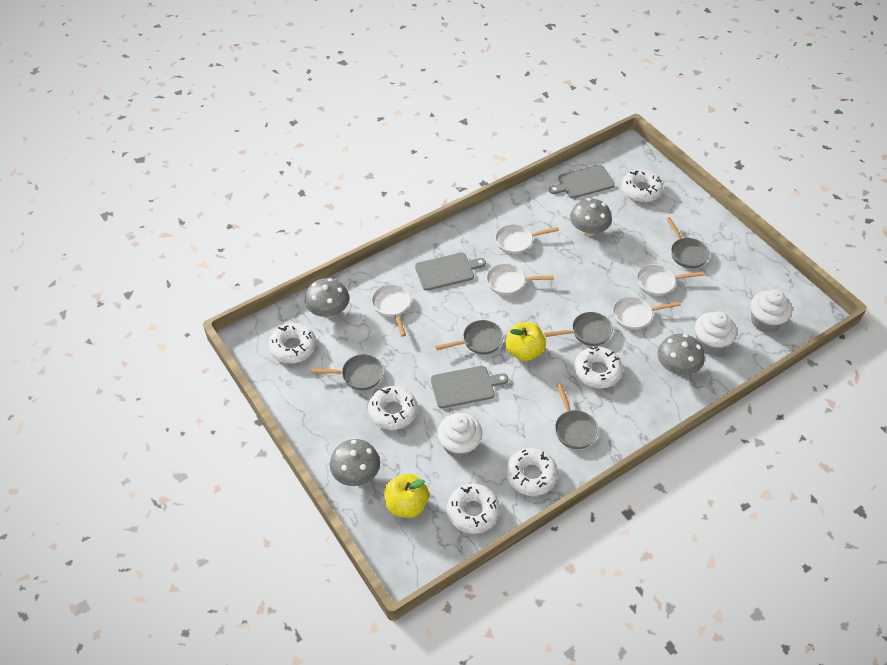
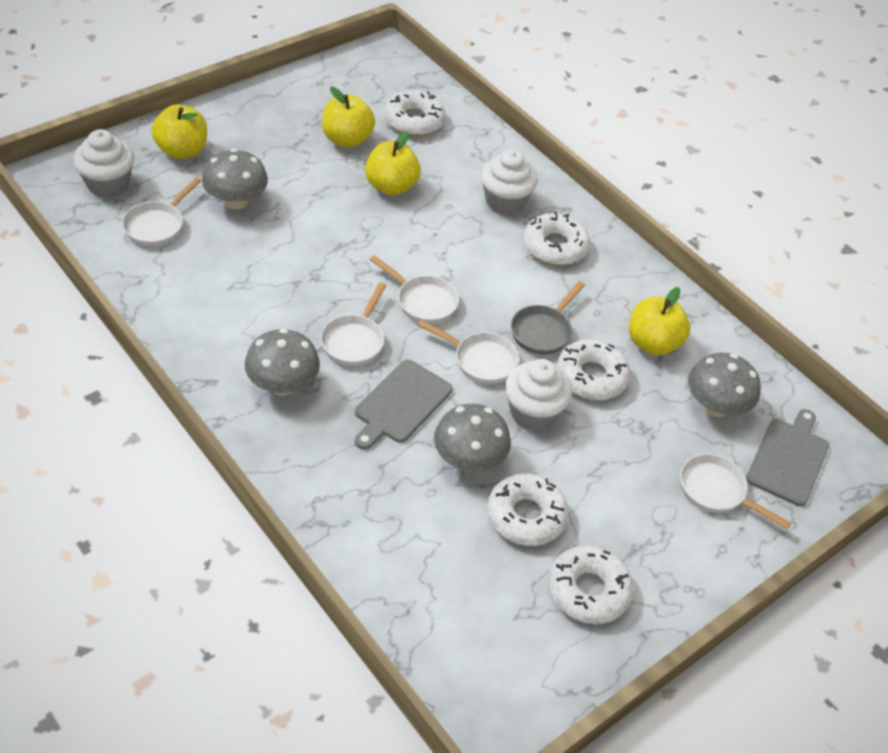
grey cutting board: [415,253,486,291] [431,366,508,408] [549,165,615,198] = 3 -> [355,360,452,450] [746,409,829,506] = 2
grey pan: [311,354,383,390] [435,320,504,355] [544,312,613,346] [555,383,598,449] [666,217,709,268] = 5 -> [511,281,585,355] = 1
white donut: [269,323,316,364] [368,386,418,430] [447,484,500,534] [506,448,558,496] [574,346,623,389] [621,170,663,202] = 6 -> [384,91,446,136] [487,473,569,546] [523,211,590,265] [548,545,633,624] [557,339,630,400] = 5
yellow apple: [384,473,429,518] [505,322,546,361] = 2 -> [151,104,207,159] [322,87,375,148] [365,131,421,196] [629,287,690,356] = 4

